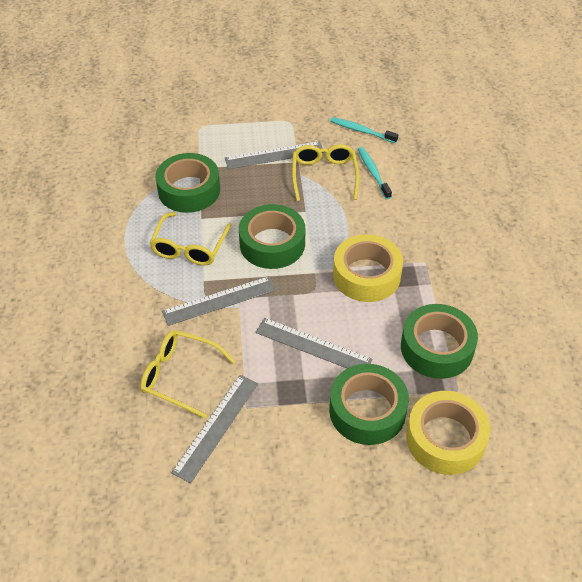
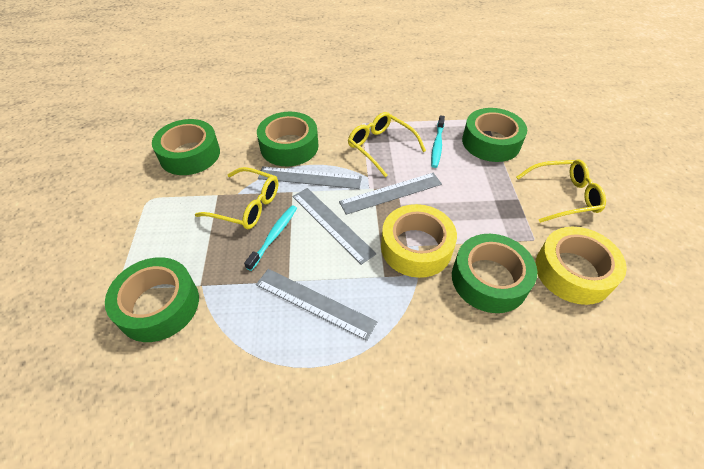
green tape: [155,153,220,213] [239,204,305,269] [329,364,409,445] [401,304,478,379] = 4 -> [105,257,199,342] [152,119,220,175] [257,112,319,166] [452,234,537,313] [462,108,527,162] = 5

